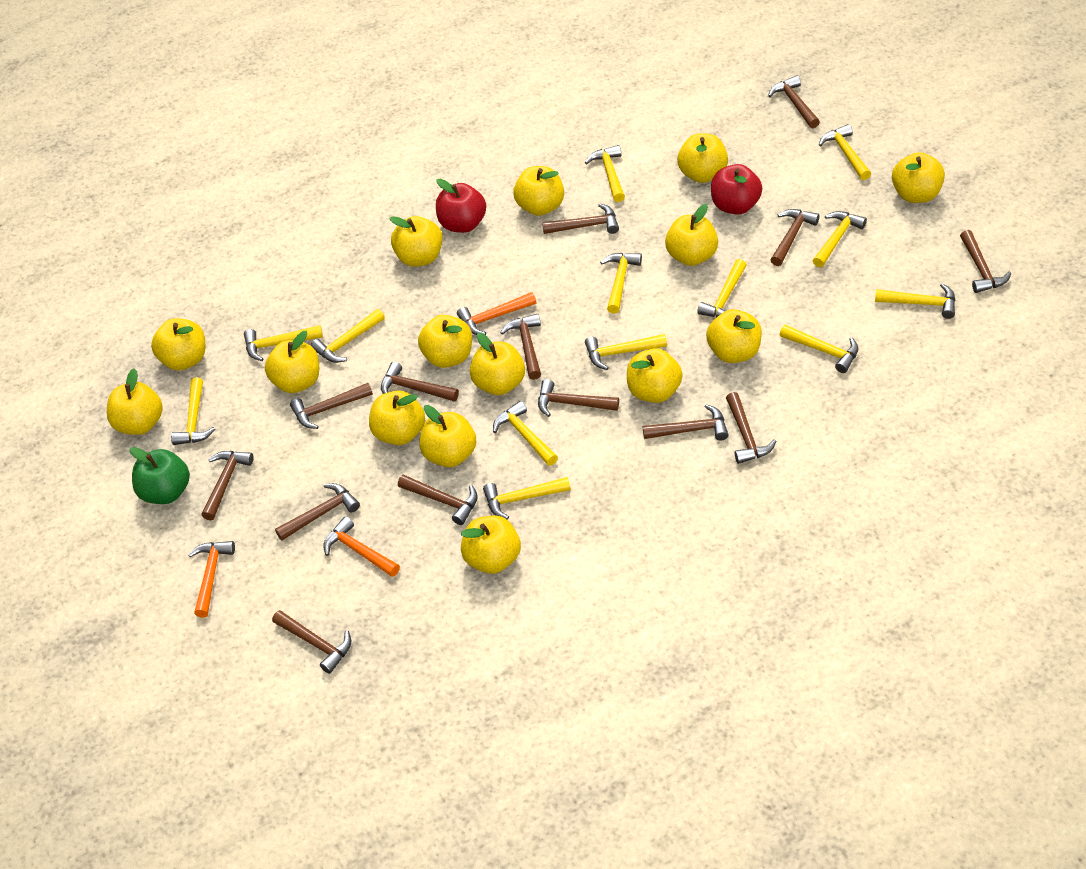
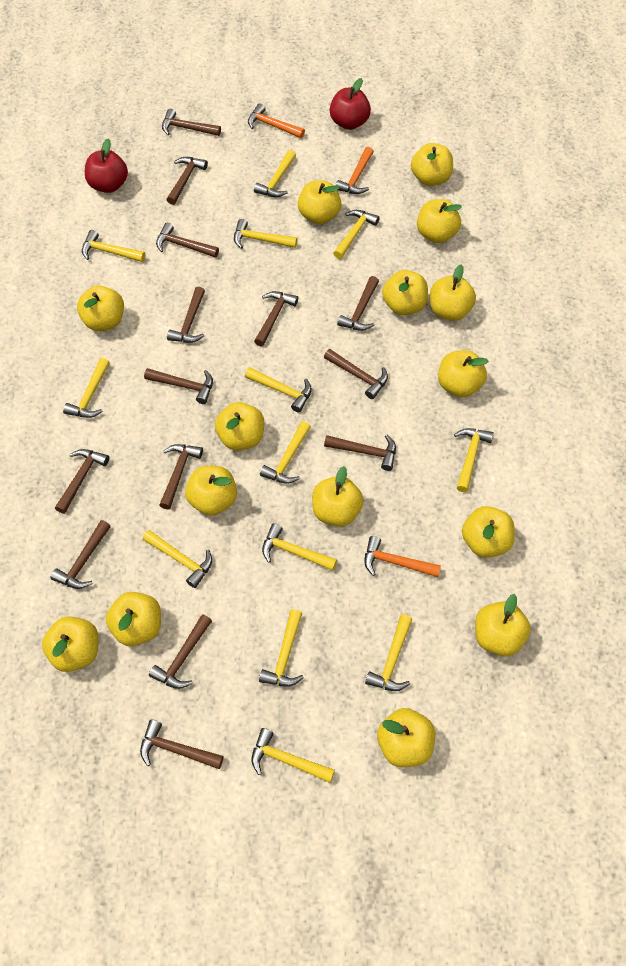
green apple: [130,447,190,504] = 1 -> none = 0

